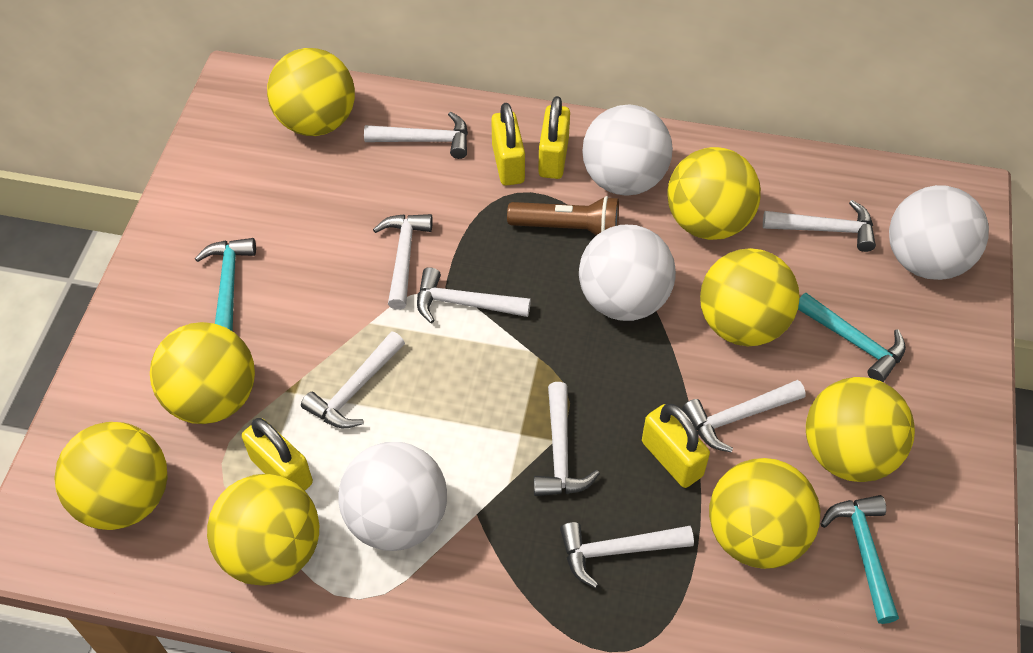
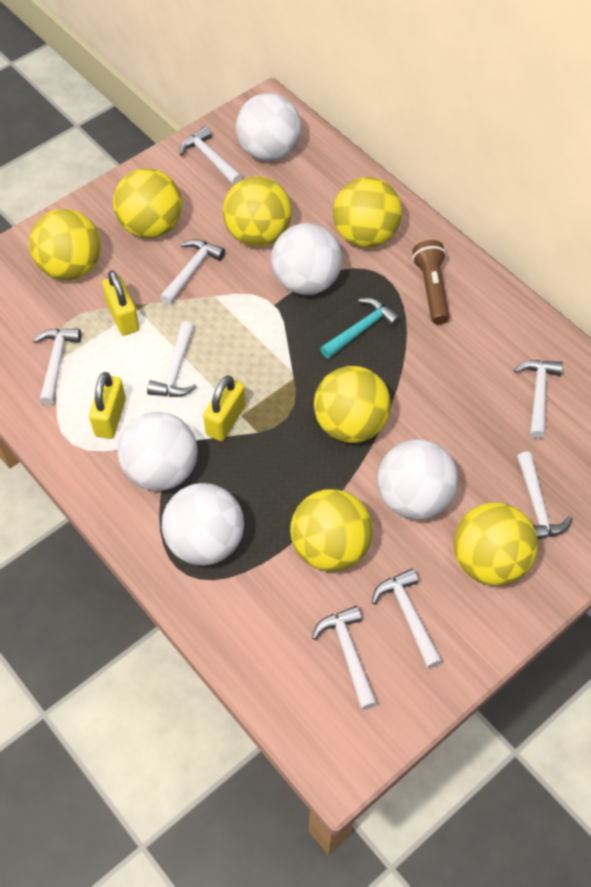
turquoise hammer: [195,238,256,331] [798,293,906,382] [821,495,899,624] = 3 -> [320,298,401,359] = 1
white ball: [338,442,447,551] [579,225,676,321] [582,105,673,196] [889,185,989,280] = 4 -> [118,412,198,491] [162,483,244,566] [236,93,301,161] [271,223,342,295] [377,439,458,520] = 5
yellow ball: [54,422,167,530] [150,322,255,424] [207,474,319,586] [267,48,355,136] [667,147,761,240] [700,248,800,346] [709,458,820,569] [806,377,915,482] = 8 -> [29,209,101,280] [113,168,182,238] [223,176,292,247] [290,489,373,572] [314,366,391,443] [333,177,402,248] [453,502,538,586] = 7
yellow padlock: [242,418,313,491] [491,103,525,186] [538,96,570,179] [642,404,710,488] = 4 -> [89,372,126,439] [102,270,139,336] [203,375,246,441] = 3

